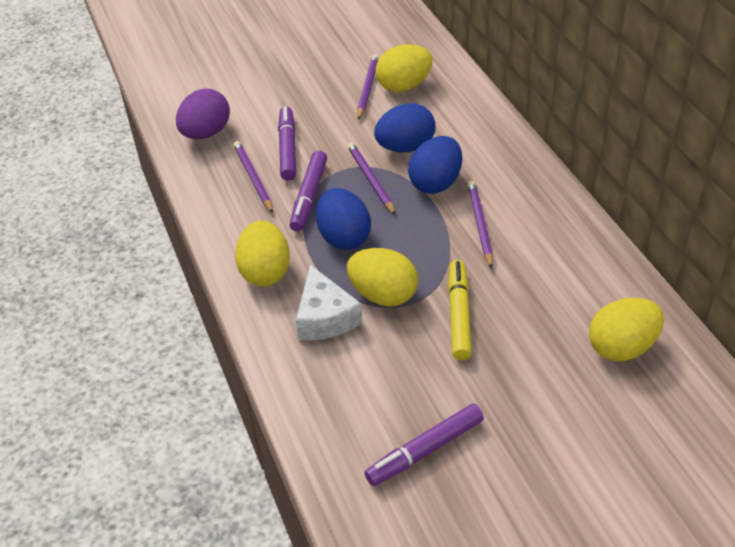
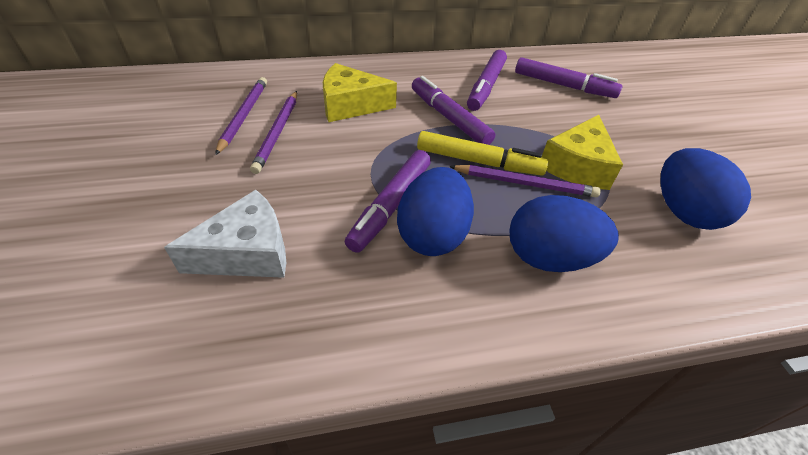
purple egg: [176,89,230,139] = 1 -> none = 0
purple marker: [278,107,296,181] [290,151,327,232] [365,404,484,486] = 3 -> [345,150,431,253] [412,76,495,145] [467,50,507,111] [515,57,622,98] = 4
purple pencil: [233,141,273,213] [347,142,396,215] [357,54,379,120] [468,181,493,269] = 4 -> [215,77,267,155] [250,91,297,174] [449,165,601,197] = 3
yellow cheese: none = 0 -> [323,63,397,122] [542,115,623,190] = 2
yellow egg: [235,220,290,286] [347,248,418,307] [376,44,432,92] [589,298,664,361] = 4 -> none = 0

